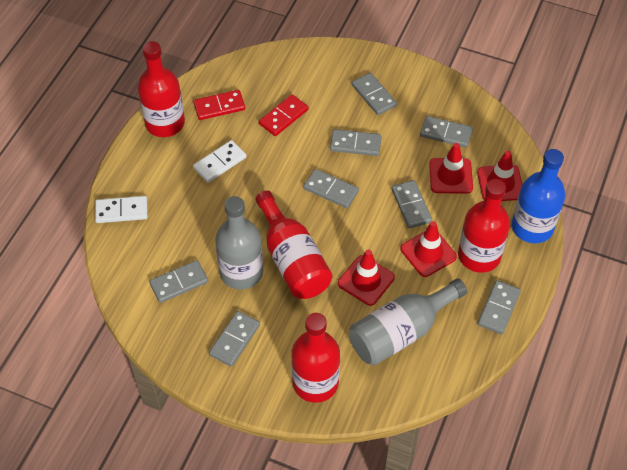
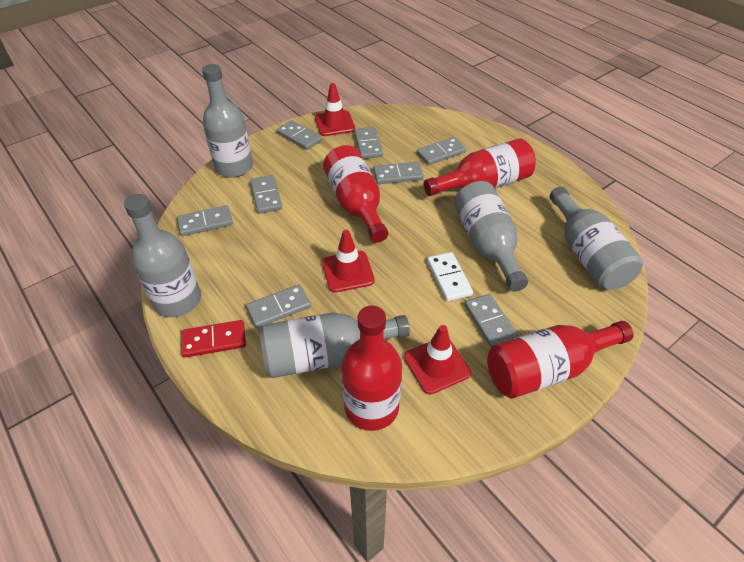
blue bottle: [512,149,565,243] = 1 -> none = 0
grey bottle: [215,196,263,290] [349,278,467,366] = 2 -> [124,194,201,317] [202,64,253,178] [259,312,410,378] [454,181,528,291] [549,187,643,290] = 5
red domino: [193,90,245,120] [259,94,309,136] = 2 -> [182,320,246,358] = 1
red traffic cone: [338,249,395,306] [400,221,457,277] [429,143,473,194] [477,151,522,201] = 4 -> [315,83,355,136] [322,230,375,293] [404,325,471,395] = 3
white domino: [95,196,148,223] [193,140,246,183] = 2 -> [427,252,473,301] = 1

